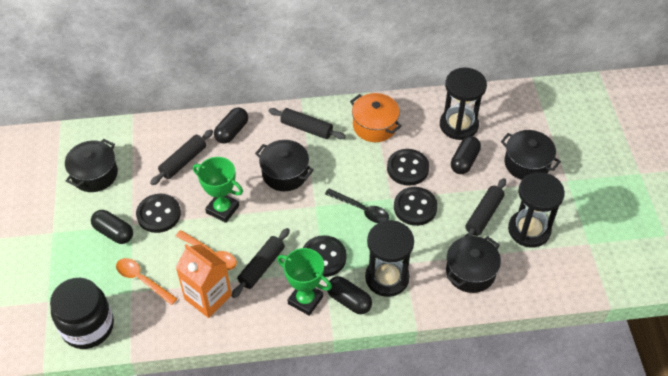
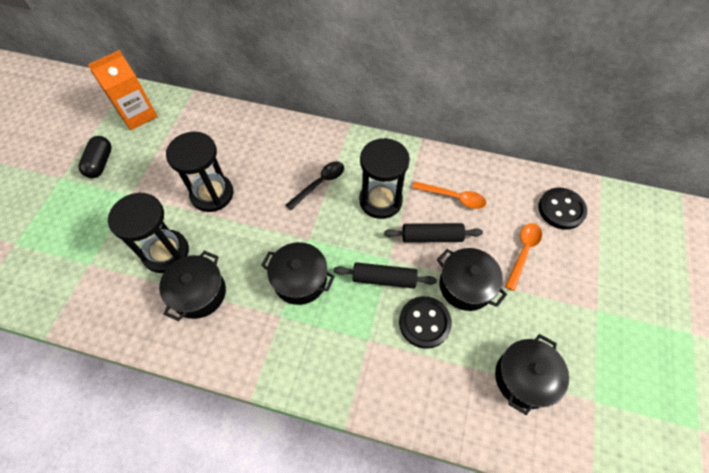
black button: [136,194,181,233] [303,235,347,277] [387,149,429,186] [394,187,438,226] = 4 -> [399,296,452,349] [538,188,587,230] = 2
black capsule: [91,210,133,244] [214,107,248,144] [327,276,372,314] [451,136,481,174] = 4 -> [79,136,112,178] = 1
black jar: [50,278,114,349] = 1 -> none = 0
black rolling pin: [150,129,213,185] [232,228,290,298] [269,108,346,139] [464,178,506,237] = 4 -> [334,262,437,289] [384,223,483,243] = 2
green trophy: [193,157,243,223] [277,248,332,316] = 2 -> none = 0
orange pot: [350,93,402,142] = 1 -> none = 0

